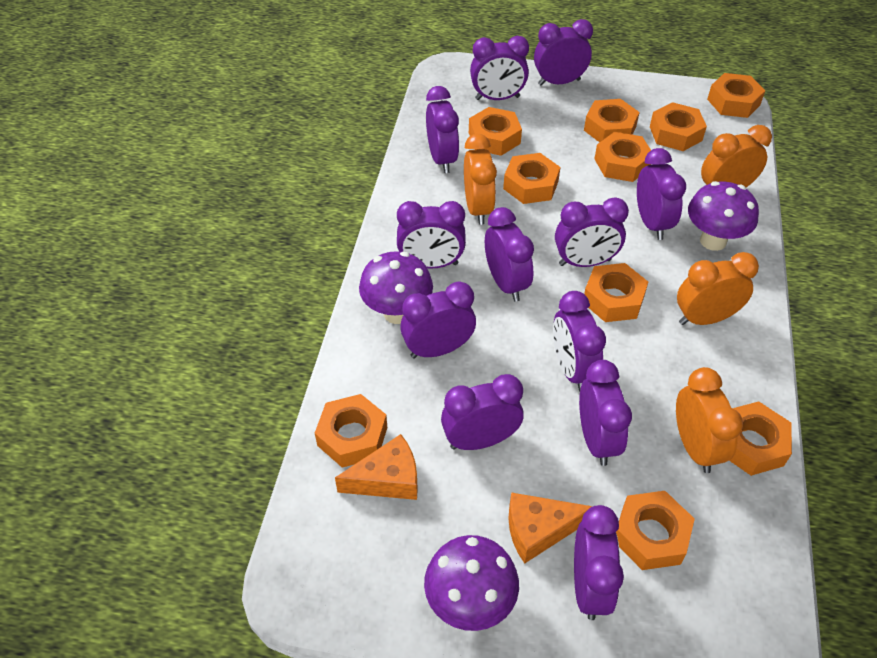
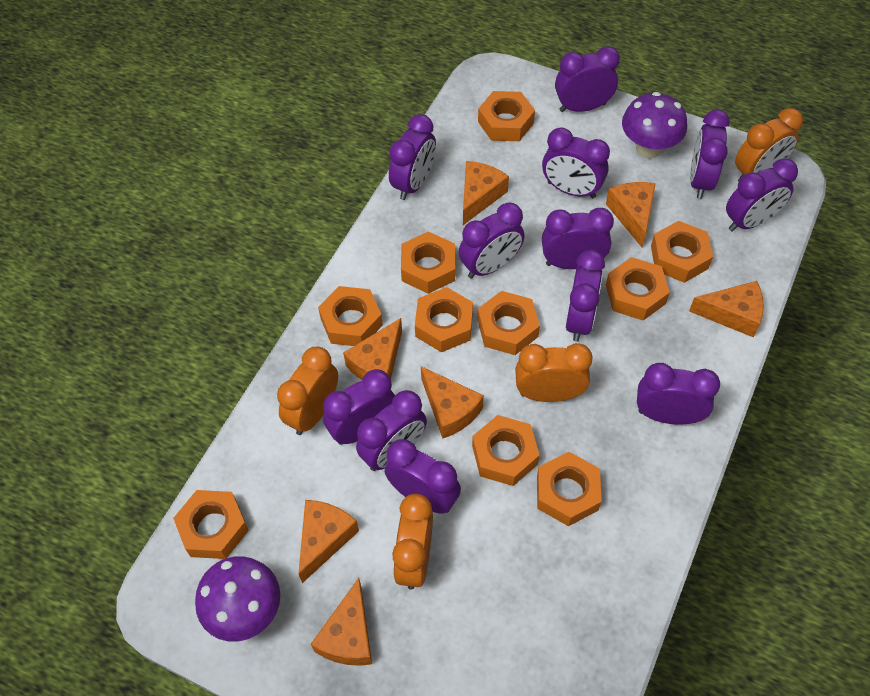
orange cheese: [335,434,418,500] [508,492,593,564] = 2 -> [298,500,359,583] [311,578,372,666] [343,318,402,380] [421,366,484,439] [463,161,509,225] [606,182,656,247] [689,281,764,337] = 7
purple mushroom: [359,251,433,324] [424,535,519,631] [688,181,759,251] = 3 -> [195,557,280,642] [622,92,687,159] = 2

